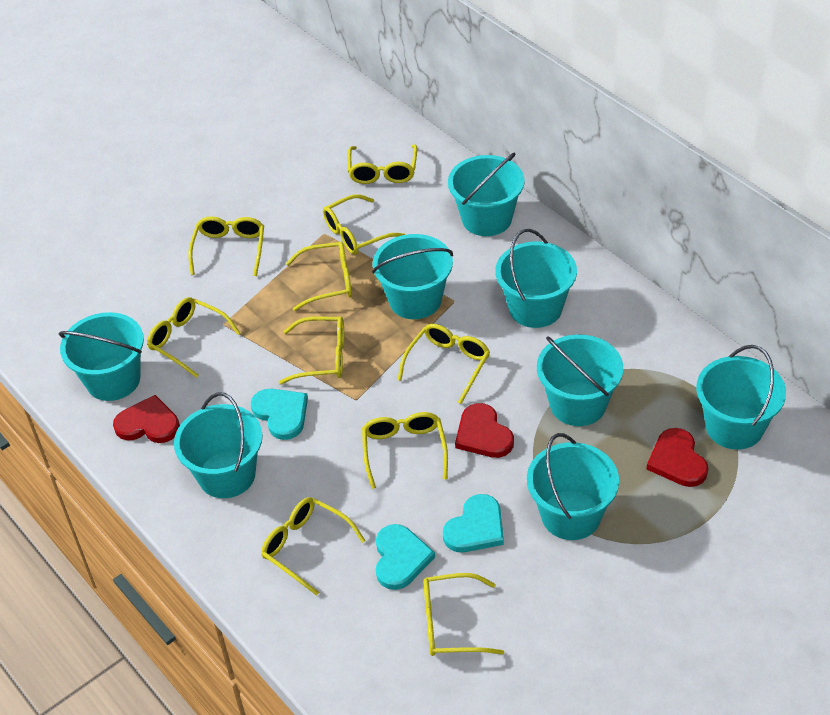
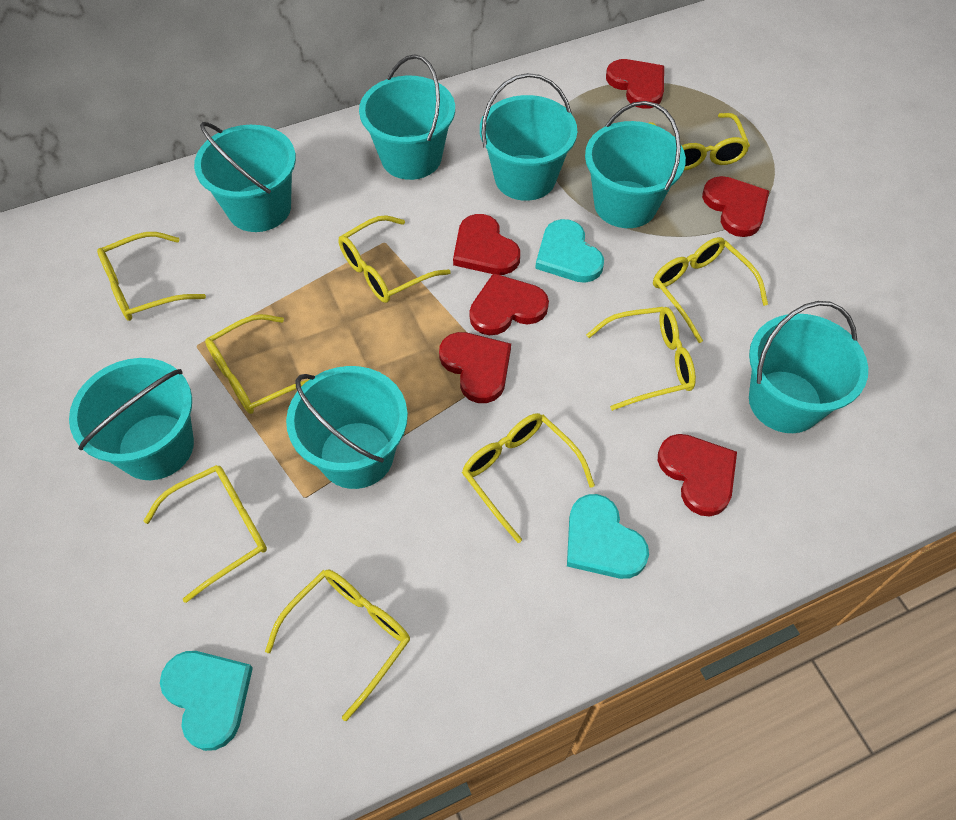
red heart: [113,395,180,443] [455,403,514,458] [647,428,708,487] = 3 -> [439,332,511,403] [453,214,520,275] [469,273,549,335] [606,59,664,109] [658,434,737,516] [702,176,769,237] = 6
turquoise bucket: [59,312,144,401] [174,392,263,498] [372,234,453,319] [448,152,525,236] [496,229,577,328] [527,433,619,540] [537,334,623,426] [696,345,786,450] = 8 -> [69,358,194,480] [194,122,296,232] [286,366,408,489] [359,55,455,180] [480,73,577,201] [585,101,686,228] [749,301,868,433] = 7
yellow glasses: [147,297,240,378] [188,216,264,276] [261,497,366,596] [279,316,344,384] [286,241,352,311] [323,194,406,255] [348,145,417,184] [362,412,448,489] [397,324,490,404] [423,573,504,656] = 10 -> [97,232,206,321] [144,465,267,603] [205,314,310,414] [265,570,410,721] [338,215,451,303] [462,413,595,543] [586,307,696,411] [649,113,750,171] [653,237,768,343] = 9

